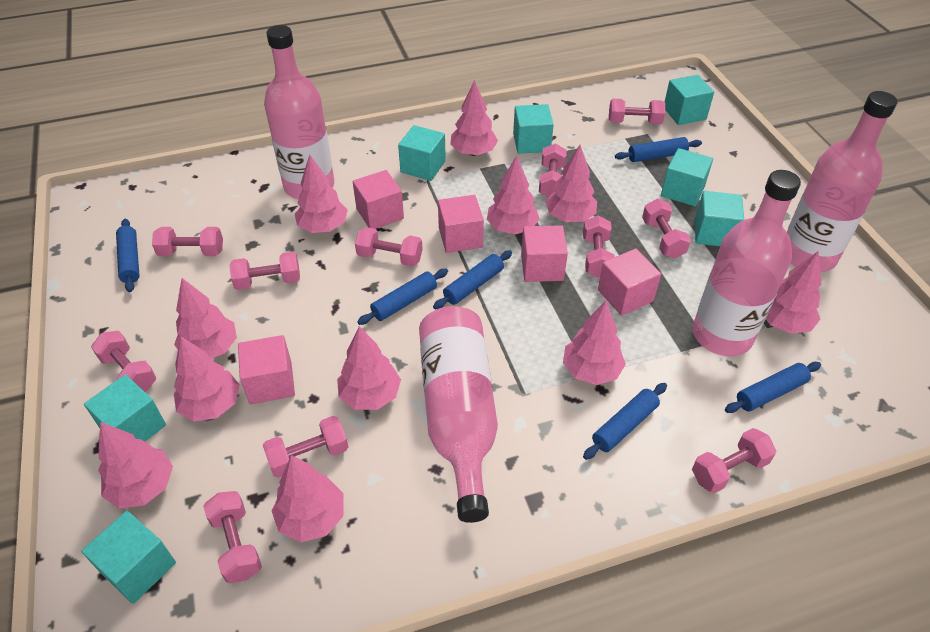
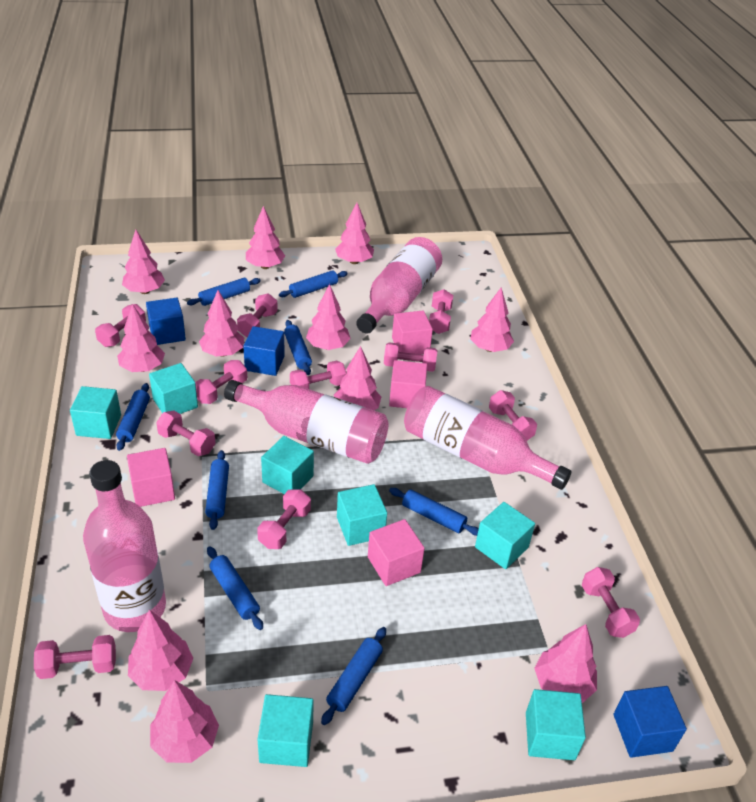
blue cube: none = 0 -> [146,298,186,345] [243,326,285,376] [614,686,687,758] = 3
blue rolling pin: [116,219,140,292] [357,269,448,325] [433,250,512,309] [583,383,667,460] [615,137,702,162] [725,362,821,413] = 6 -> [116,383,150,451] [187,278,261,306] [205,450,229,530] [207,546,263,630] [279,270,348,298] [284,320,312,375] [321,627,386,725] [389,488,479,536] = 8
pink cube: [238,335,295,404] [353,170,404,229] [438,195,484,253] [521,225,568,282] [598,248,661,316] = 5 -> [127,448,175,507] [368,519,425,586] [389,360,427,408] [392,311,433,355] = 4

